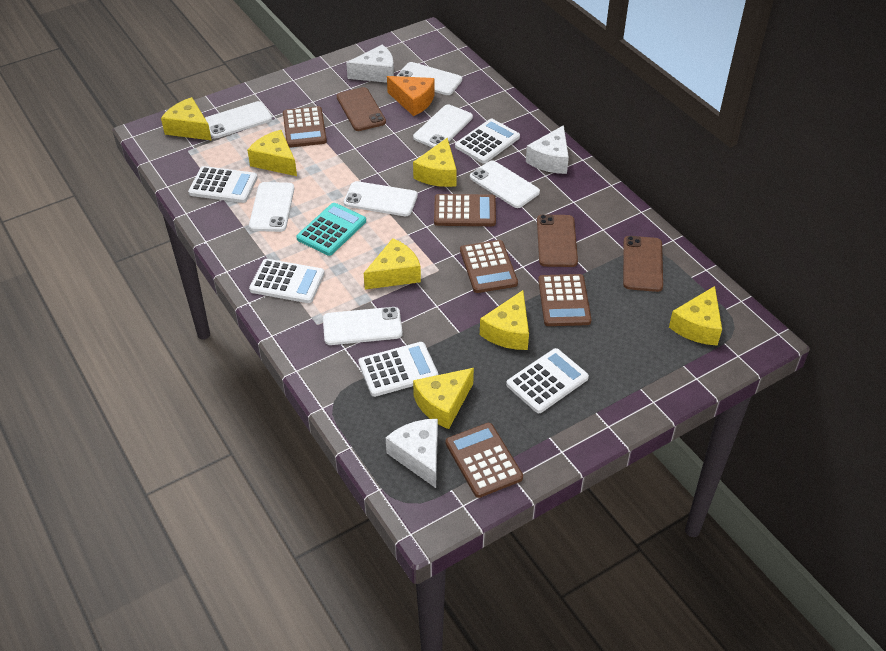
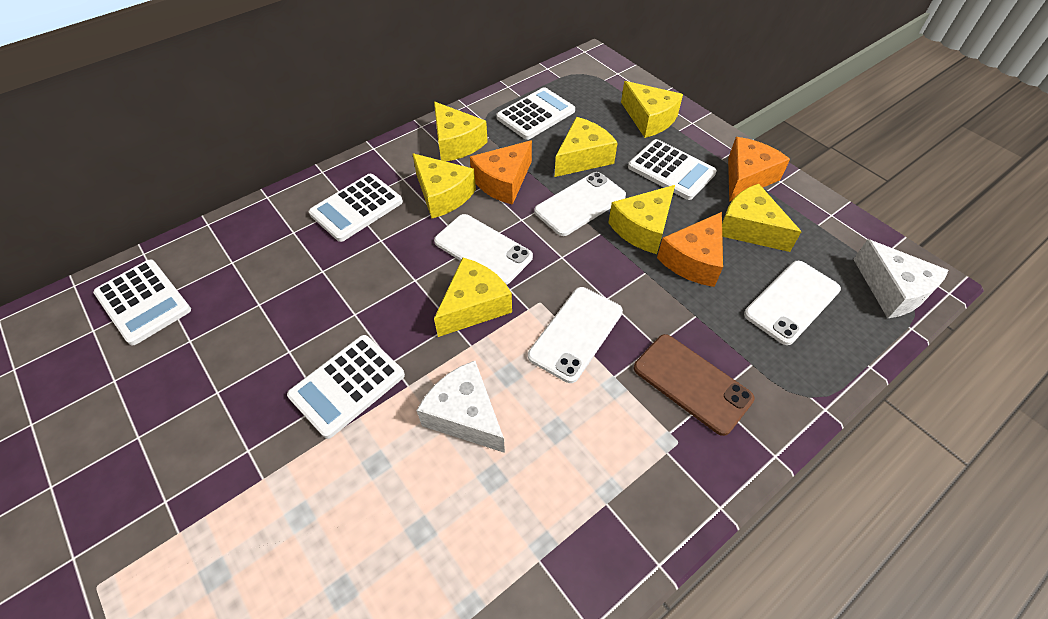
brown calculator: [283,106,327,148] [434,194,496,226] [446,423,523,498] [460,240,518,293] [538,274,592,326] = 5 -> none = 0
brown phone: [337,87,386,131] [537,214,578,267] [623,236,663,292] = 3 -> [634,334,755,436] = 1
orange cheese: [387,76,435,116] = 1 -> [470,140,532,205] [657,212,723,287] [728,137,790,202] = 3
turquoise calculator: [296,203,366,256] = 1 -> none = 0
white cheese: [346,45,394,83] [386,419,438,488] [526,125,569,174] = 3 -> [416,361,505,453] [853,239,949,318] = 2
white phone: [205,101,272,138] [249,182,294,232] [323,307,403,345] [344,181,418,216] [397,62,462,95] [413,104,473,148] [470,160,540,208] = 7 -> [434,214,533,285] [528,287,623,383] [534,172,626,236] [744,261,841,345] = 4

